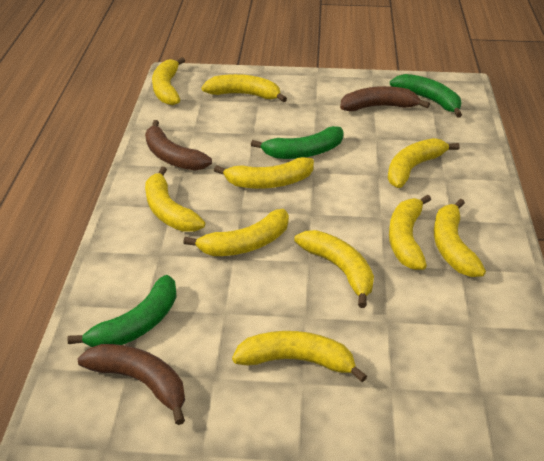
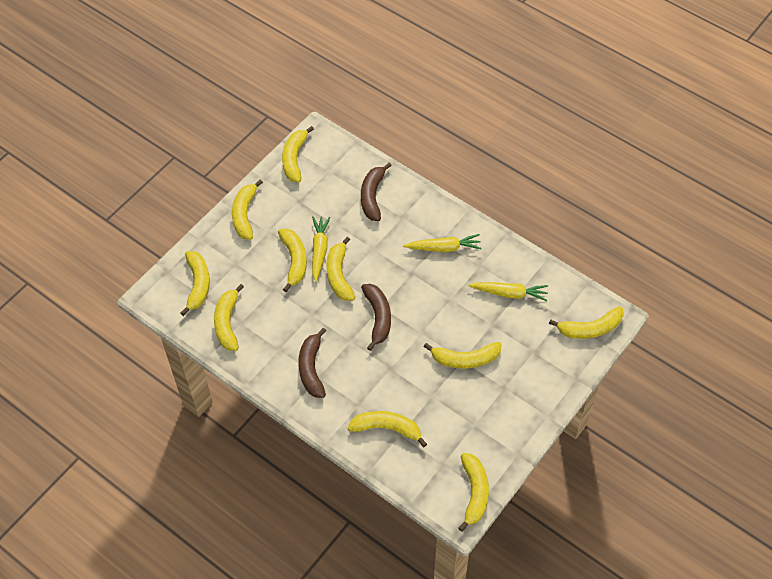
green banana: [67,275,177,347] [251,126,344,159] [390,74,462,117] = 3 -> none = 0
yellow carrot: none = 0 -> [312,216,331,282] [403,234,482,252] [468,282,548,301] = 3

